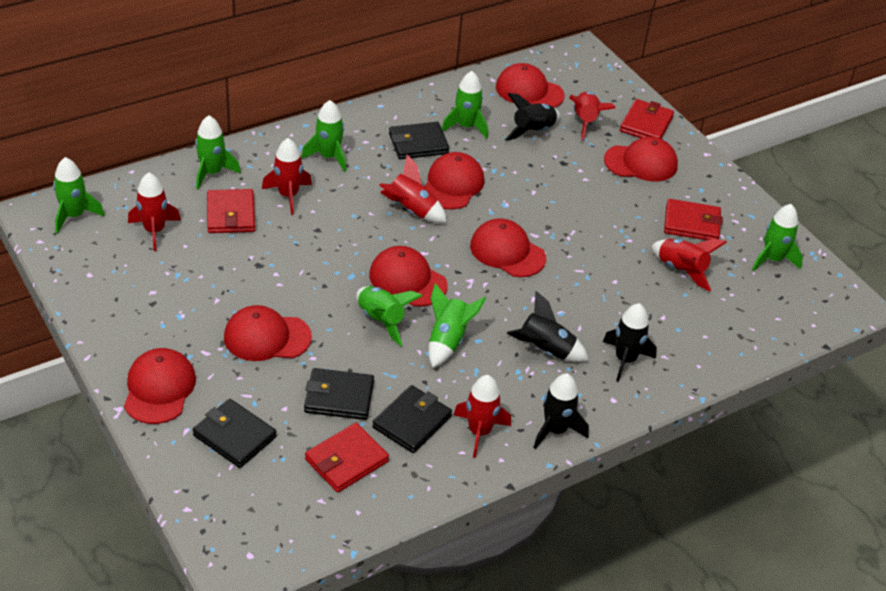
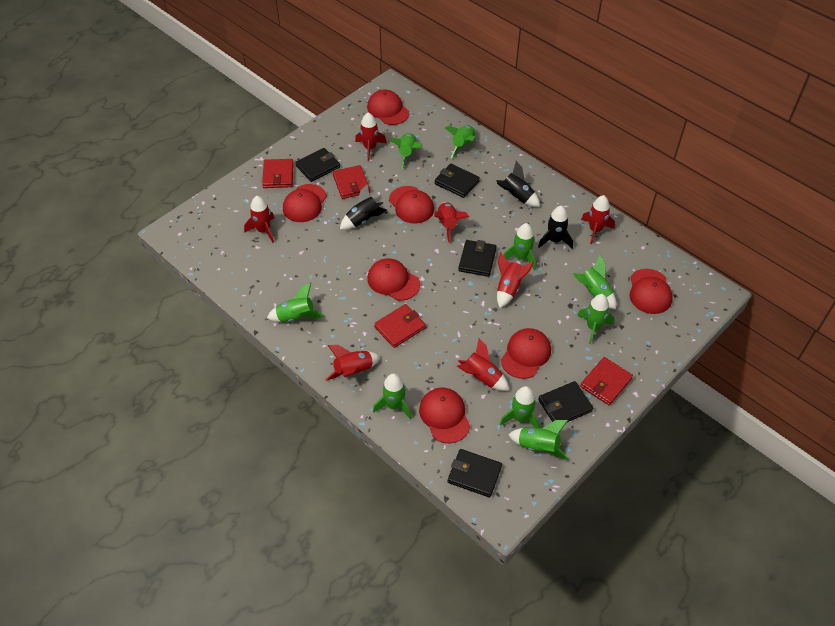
black rocket: [505,93,560,141] [506,291,588,362] [533,374,589,449] [603,303,657,382] = 4 -> [340,184,387,230] [496,161,540,207] [538,206,573,249] = 3
black wallet: [193,399,277,468] [304,368,374,420] [372,385,452,453] [389,122,449,159] = 4 -> [295,148,340,182] [435,163,480,198] [448,449,502,497] [458,240,497,277] [538,381,593,422] = 5
green rocket: [53,157,105,234] [195,115,241,189] [301,100,346,172] [356,286,422,346] [429,283,486,368] [442,71,488,139] [752,204,803,271] = 7 -> [267,283,325,322] [373,374,412,420] [390,133,422,169] [445,125,476,158] [500,386,540,428] [504,223,536,270] [508,420,568,460] [573,255,616,310] [577,294,614,344] = 9
red rocket: [128,173,181,251] [262,138,312,215] [379,155,447,223] [454,375,511,458] [569,92,615,141] [652,239,727,291] = 6 -> [244,196,274,243] [325,345,380,381] [355,113,387,161] [434,202,469,243] [457,338,509,391] [497,252,534,308] [581,195,615,244] = 7

